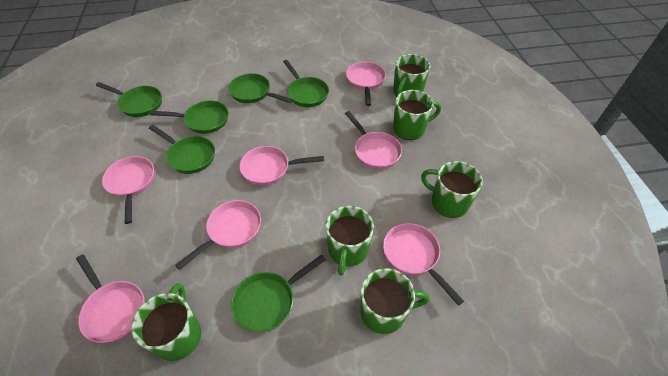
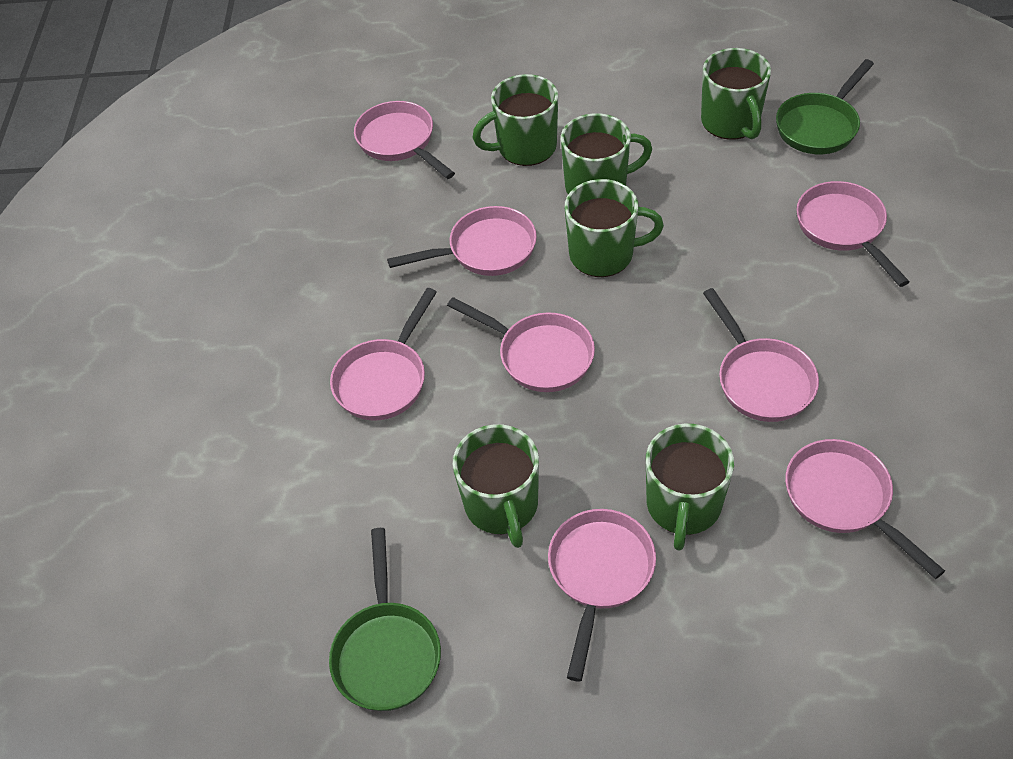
green pan: [96,82,162,117] [149,125,215,174] [150,100,228,134] [228,73,293,103] [231,254,326,332] [283,60,329,107] = 6 -> [329,528,441,711] [776,59,874,154] = 2
pink pan: [76,254,145,343] [102,156,154,224] [175,200,261,270] [239,146,324,186] [345,111,402,169] [346,62,386,106] [383,223,464,306] = 7 -> [330,288,437,420] [354,101,455,179] [387,206,537,276] [447,297,595,392] [548,509,656,682] [703,288,819,422] [785,439,945,579] [796,181,909,287] = 8

